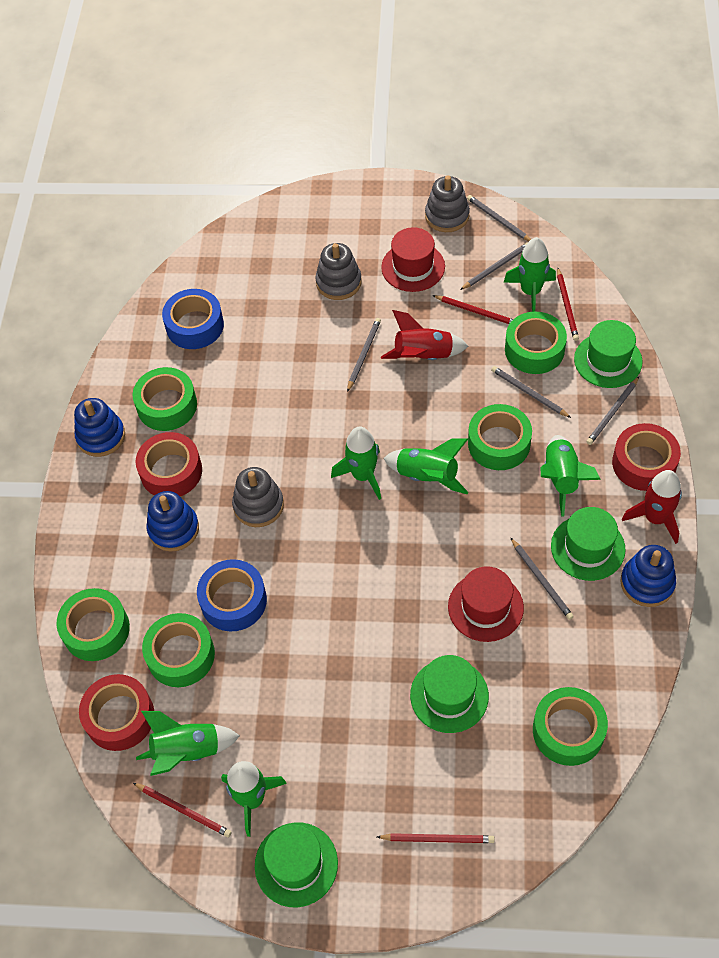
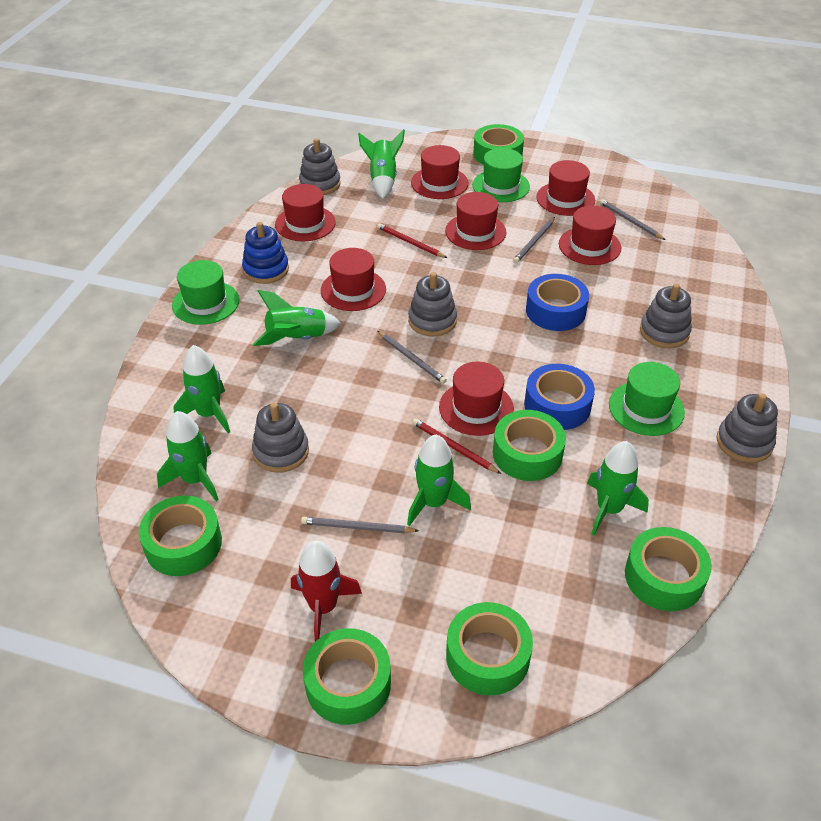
blue stacking toy: [74,398,125,457] [147,491,199,551] [620,545,676,607] = 3 -> [242,222,289,284] = 1
green hat: [255,822,338,907] [410,655,489,733] [551,507,626,581] [574,320,643,388] = 4 -> [172,260,239,325] [472,148,530,202] [609,362,685,436] = 3
grey pencil: [347,318,381,392] [460,243,527,290] [467,195,531,241] [491,366,571,418] [510,537,574,620] [586,377,639,445] = 6 -> [301,517,419,533] [377,331,447,384] [513,217,555,263] [600,199,665,240] = 4
grey stacking toy: [232,467,284,527] [316,243,362,300] [425,175,470,232] = 3 -> [252,402,309,473] [299,138,341,195] [408,272,457,337] [640,283,692,348] [717,393,778,463] = 5
red hat: [381,227,445,292] [448,566,524,642] = 2 -> [275,184,336,242] [321,248,386,311] [411,145,468,199] [439,362,514,436] [445,192,506,250] [536,160,595,216] [559,206,621,265] = 7
red pencil: [133,783,232,837] [377,833,495,843] [432,295,513,324] [557,267,579,341] = 4 -> [377,223,447,258] [412,418,501,474] = 2
red rocket: [381,310,468,360] [622,470,682,544] = 2 -> [291,541,362,642] = 1
red tape: [79,674,154,751] [135,432,202,496] [612,423,681,491] = 3 -> none = 0

